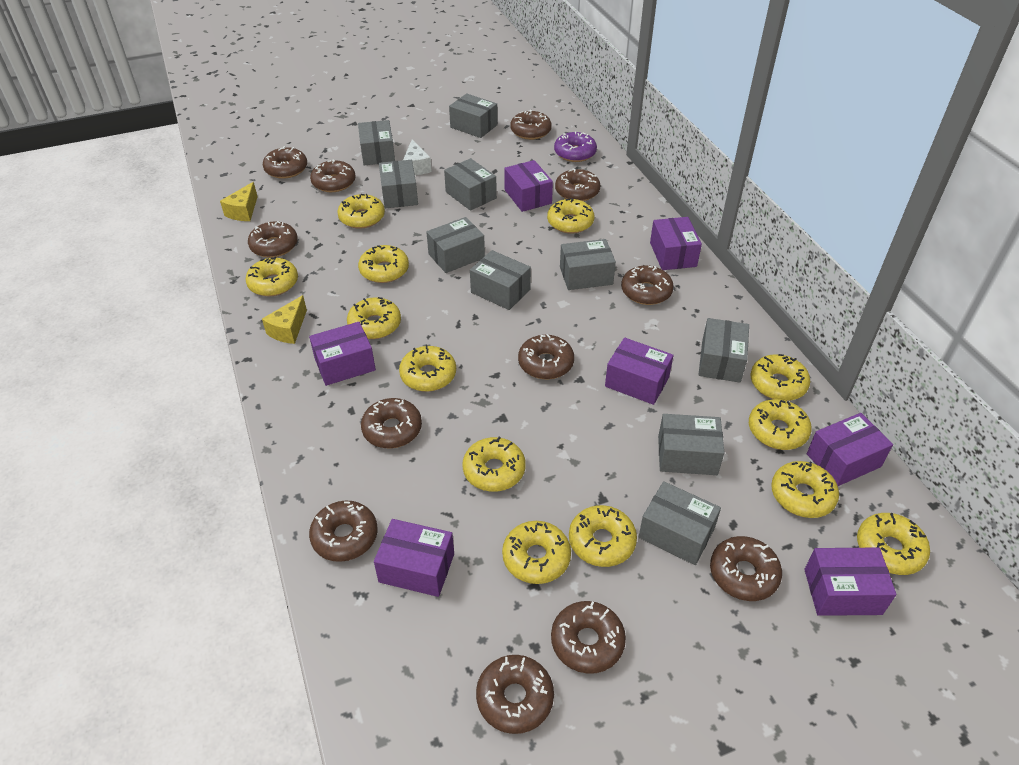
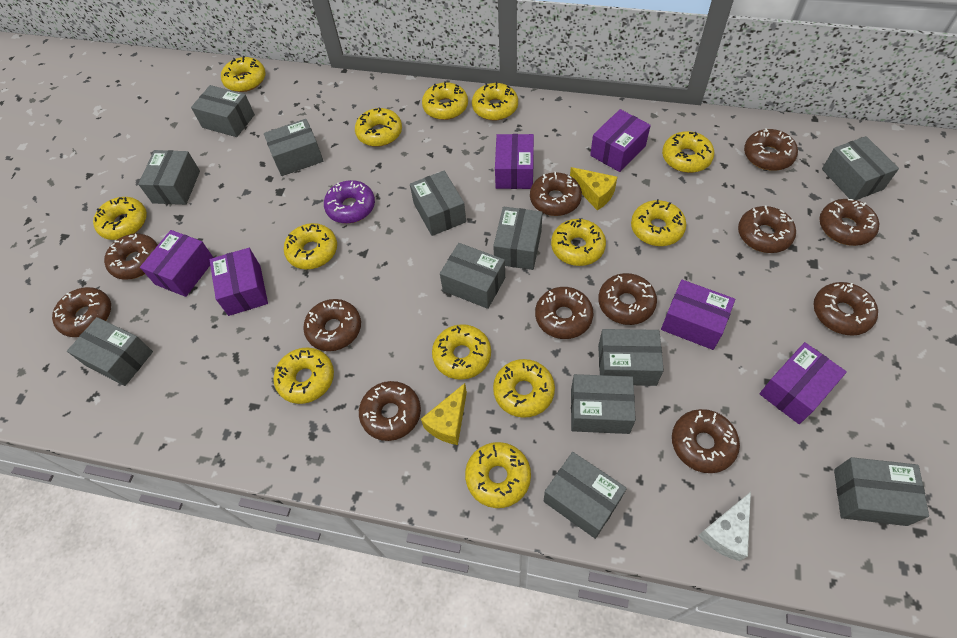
grey box: [358,120,395,166] [379,160,418,208] [426,217,485,273] [444,158,497,211] [449,93,498,138] [470,250,531,310] [560,239,616,290] [639,481,721,565] [658,414,725,475] [699,318,749,383] = 10 -> [67,317,153,386] [138,150,200,205] [191,85,255,137] [264,119,323,176] [410,170,466,236] [440,243,505,309] [493,207,542,270] [543,452,627,539] [571,374,636,434] [598,329,664,386] [822,136,899,200] [834,457,929,526] = 12
purple box: [309,322,376,386] [374,519,454,597] [504,160,553,212] [605,338,674,405] [650,217,702,270] [804,548,896,616] [807,413,893,486] = 7 -> [140,230,214,297] [210,248,268,316] [495,134,534,189] [590,109,651,172] [661,280,735,350] [760,342,847,424] = 6

